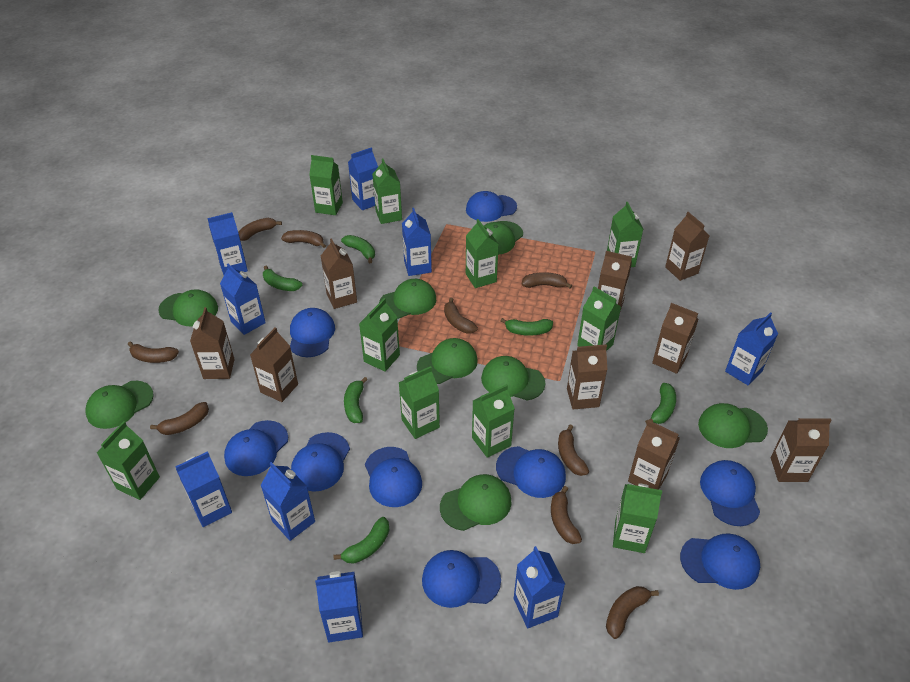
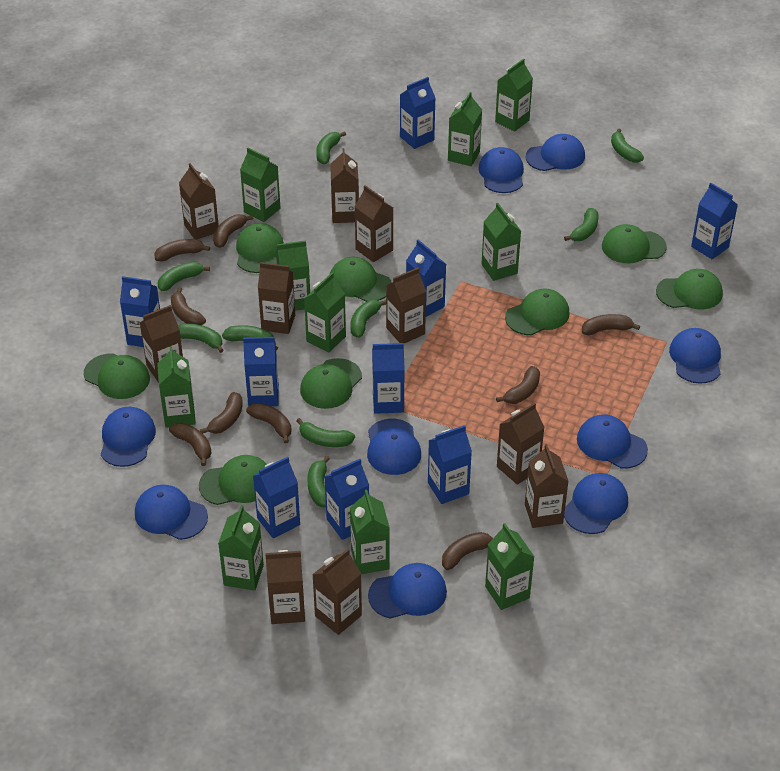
brown carton: [190,307,235,379] [250,327,298,402] [321,238,357,309] [567,344,608,409] [598,251,632,311] [628,420,680,490] [652,303,699,374] [665,212,710,281] [771,418,832,482] = 9 -> [140,305,183,383] [179,163,219,239] [258,262,295,334] [265,550,305,624] [312,549,362,635] [330,148,359,223] [354,185,393,262] [386,268,426,343] [497,403,545,485] [525,444,569,528] = 10
green banana: [263,266,302,291] [333,517,390,564] [341,235,375,263] [344,377,368,423] [500,318,553,336] [645,383,676,424] = 6 -> [158,262,210,291] [178,323,224,353] [222,325,278,350] [296,418,355,447] [307,456,330,508] [316,131,346,164] [350,300,386,338] [564,208,599,241] [611,129,644,163] = 9

